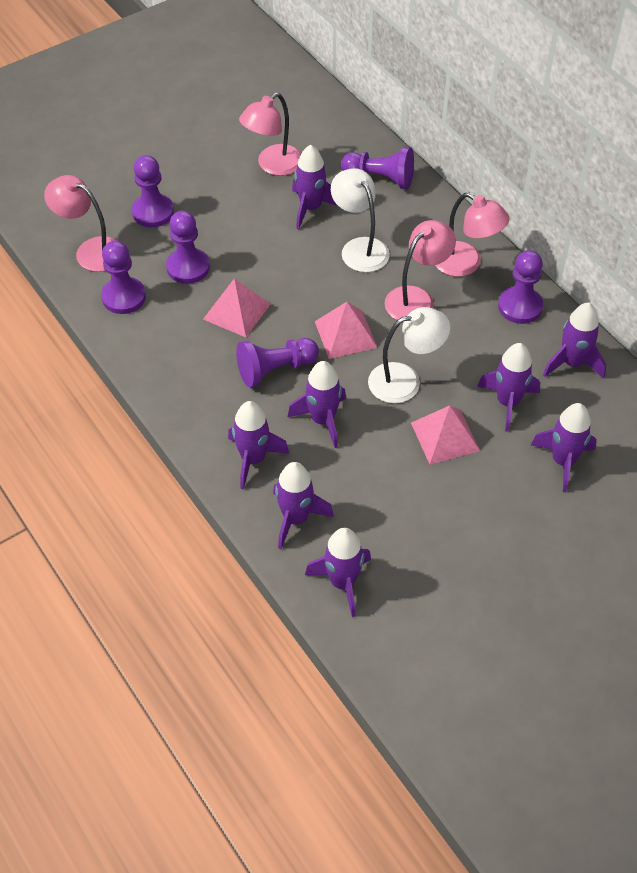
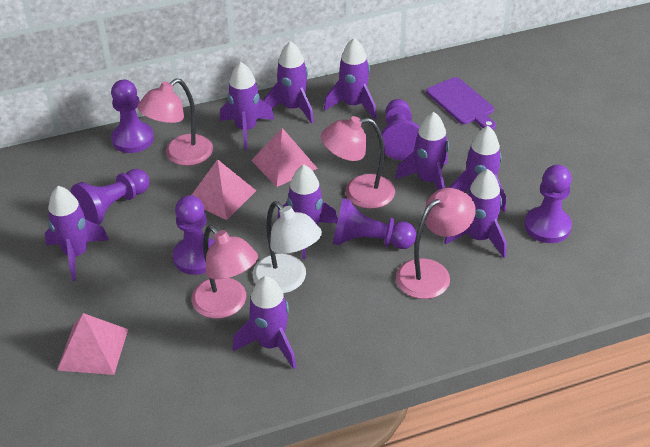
purple cutting board: none = 0 -> [426,77,496,130] = 1
purple rocket: [228,401,289,490] [273,462,334,549] [288,361,346,448] [292,145,338,229] [305,528,371,617] [477,343,540,432] [531,403,597,492] [543,303,606,379] = 8 -> [45,186,109,281] [220,62,275,150] [233,276,297,369] [264,41,314,124] [277,165,338,259] [324,38,377,119] [395,112,449,190] [444,169,506,258] [450,126,506,212] = 9
white lamp: [331,168,390,272] [368,307,450,403] = 2 -> [253,201,322,294] = 1

